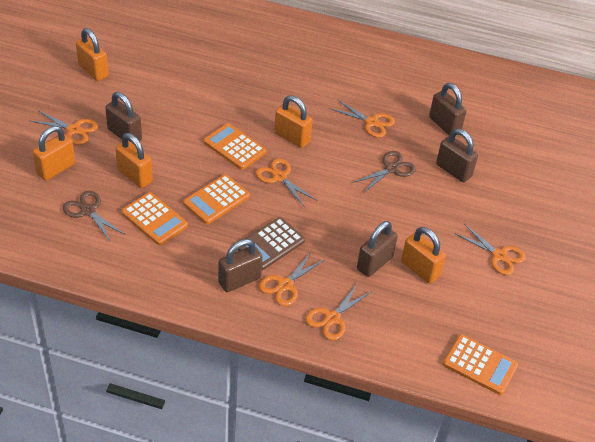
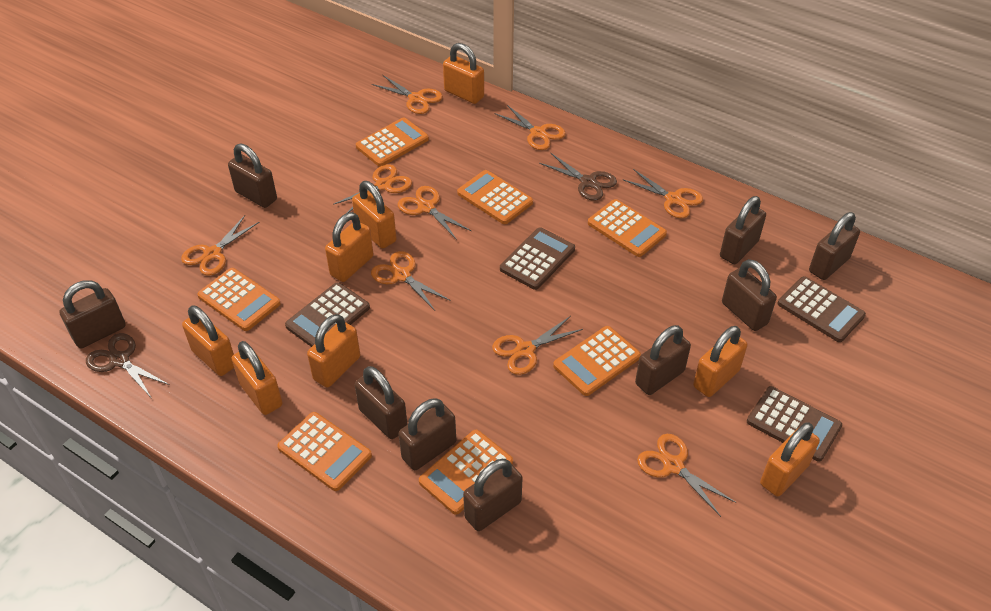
brown calculator: [238,217,305,270] = 1 -> [285,282,370,347] [500,227,575,290] [747,386,842,461] [778,276,866,342] = 4
brown padlock: [105,92,142,143] [218,239,262,292] [357,221,398,277] [429,83,467,136] [436,129,478,182] = 5 -> [59,280,126,348] [228,143,277,208] [355,366,408,439] [398,398,456,470] [463,459,523,531] [635,325,691,395] [720,196,766,264] [722,259,777,331] [809,212,860,280] = 9
orange calculator: [122,192,188,245] [183,174,250,224] [204,123,266,170] [443,334,518,395] = 4 -> [197,268,281,331] [277,412,372,491] [356,117,429,167] [419,430,513,515] [457,170,533,224] [553,326,641,396] [588,199,667,257] = 7
orange padlock: [33,126,75,181] [76,28,109,81] [115,133,153,188] [274,95,313,148] [401,227,446,284] = 5 -> [182,306,234,376] [232,341,282,415] [307,314,360,388] [325,212,373,282] [352,181,397,249] [443,43,484,104] [693,326,748,397] [760,422,820,496] = 8
orange scissors: [29,111,98,145] [256,158,317,207] [259,251,324,306] [306,283,372,340] [330,100,395,138] [455,224,526,275] = 6 -> [181,215,259,276] [333,164,412,213] [371,251,451,311] [372,75,443,114] [398,186,471,240] [492,316,583,375] [495,105,566,150] [622,169,703,218] [637,434,736,517] = 9

